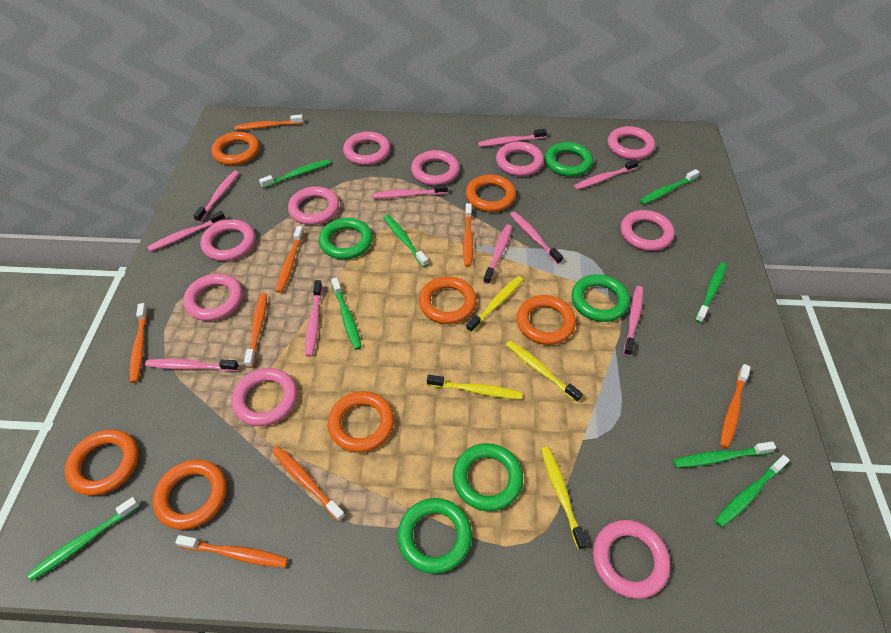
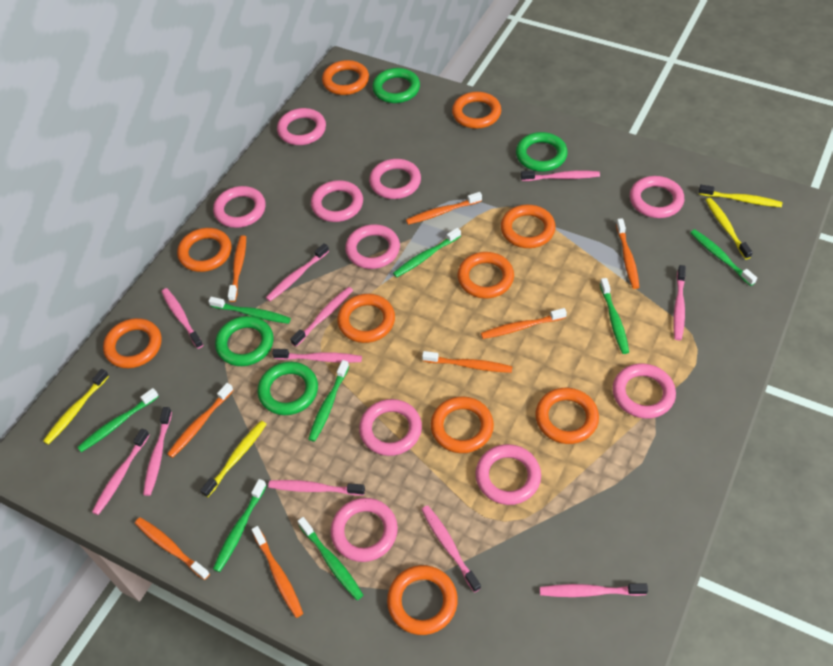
green ring: [319,218,373,259] [398,498,472,574] [453,443,523,511] [545,142,593,177] [572,274,630,322] = 5 -> [215,316,273,366] [258,362,318,415] [372,68,420,103] [516,132,568,172] = 4
orange ring: [65,429,139,496] [153,459,227,530] [211,132,260,165] [328,391,394,453] [419,276,477,324] [466,174,516,212] [516,295,576,345] = 7 -> [103,318,162,368] [177,228,231,272] [322,60,369,95] [337,294,395,343] [387,565,458,635] [431,396,494,453] [452,92,501,129] [458,252,514,299] [501,205,556,248] [535,388,599,444] = 10
pink toothbrush: [145,359,239,371] [147,211,226,251] [193,171,239,222] [305,280,322,357] [372,184,448,198] [478,129,547,147] [483,225,512,284] [510,211,563,264] [574,159,639,189] [623,286,643,356] = 10 -> [92,428,149,515] [143,407,172,496] [161,288,203,349] [266,243,329,301] [268,480,365,495] [272,349,362,363] [290,287,353,347] [421,505,481,592] [521,171,600,181] [540,584,648,597] [673,265,686,340] = 11

